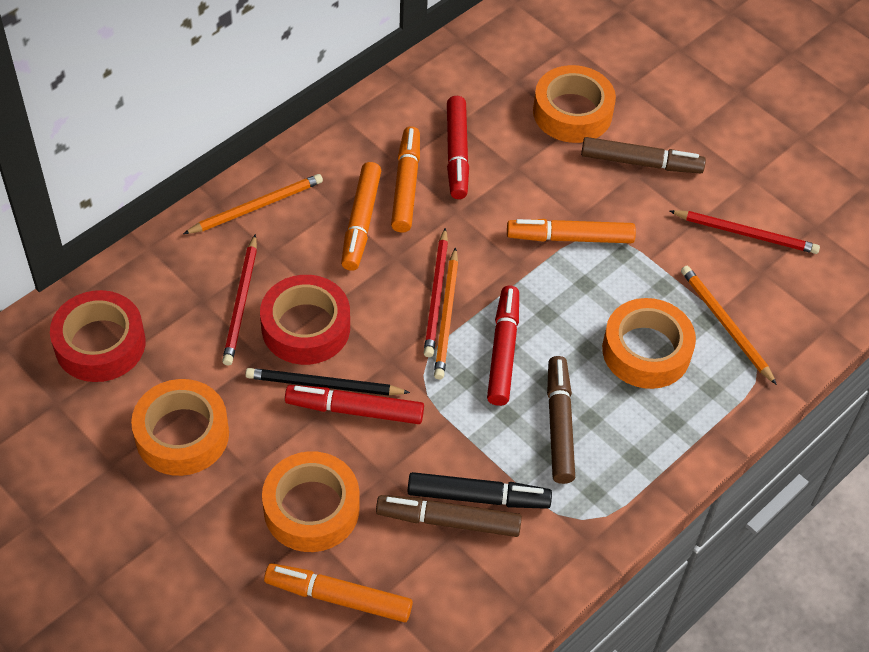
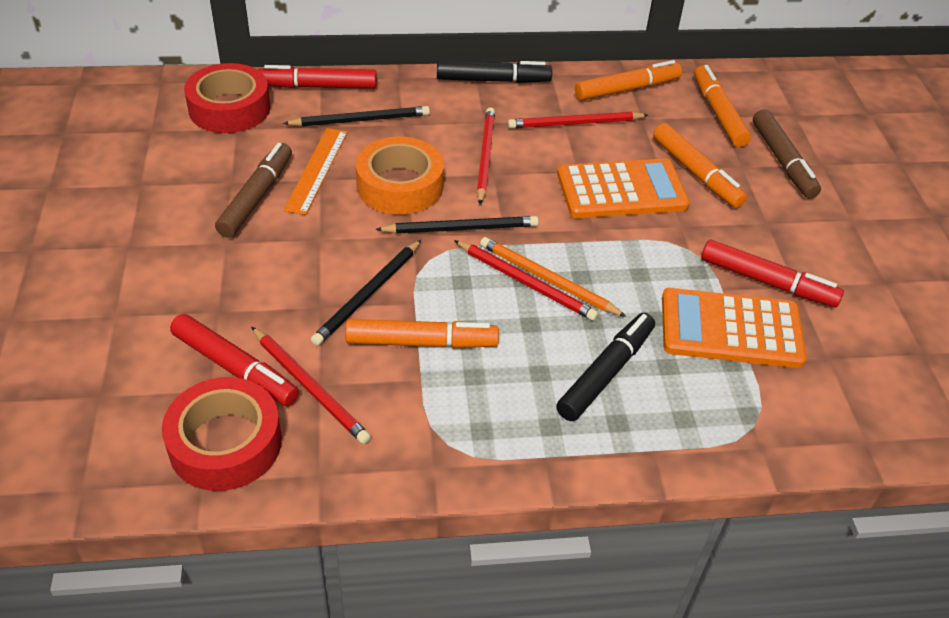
black marker: [408,472,552,509] = 1 -> [437,61,552,83] [556,313,655,421] = 2
black pencil: [245,368,410,396] = 1 -> [283,106,430,127] [311,240,421,346] [375,216,539,234] = 3
brown marker: [376,495,522,537] [547,356,575,484] [581,137,706,173] = 3 -> [215,143,292,238] [753,109,821,199] = 2
orange calculator: none = 0 -> [557,158,690,218] [662,288,807,368] = 2
orange pencil: [183,174,323,234] [434,247,458,379] [681,266,777,385] = 3 -> [480,237,627,317] = 1
orange ruler: none = 0 -> [284,128,348,215] = 1
orange tape: [131,379,229,476] [262,451,360,552] [533,65,616,143] [602,298,696,389] = 4 -> [356,136,444,215] = 1
red pencil: [222,234,257,365] [424,228,448,357] [670,210,820,254] = 3 -> [251,327,371,444] [454,240,598,321] [477,107,495,205] [508,112,648,129] = 4

